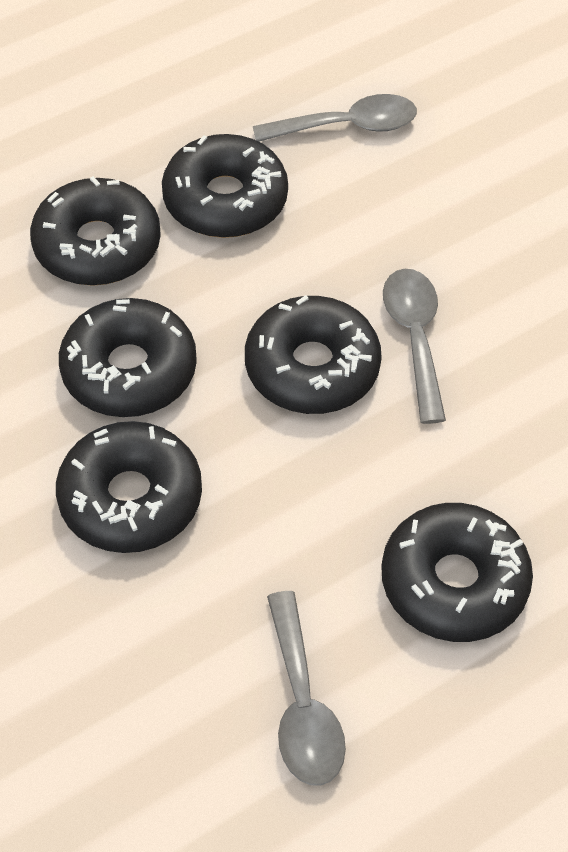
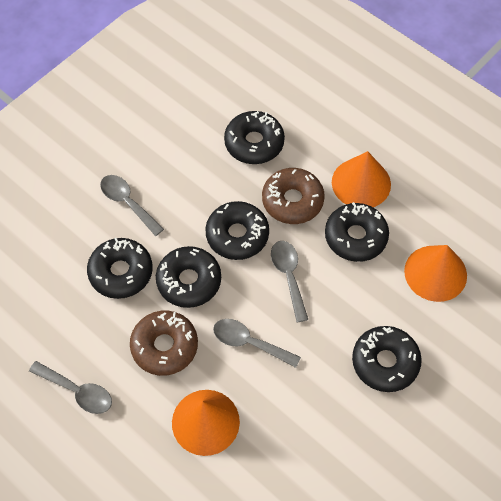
brown donut: none = 0 -> [130,311,198,376] [262,168,325,224] = 2
grey spoon: [253,94,417,142] [267,591,346,786] [383,269,446,424] = 3 -> [29,361,112,414] [100,175,164,236] [213,319,301,368] [271,241,308,323] = 4
orange cone: none = 0 -> [172,390,240,456] [332,151,391,207] [404,245,467,302] = 3

